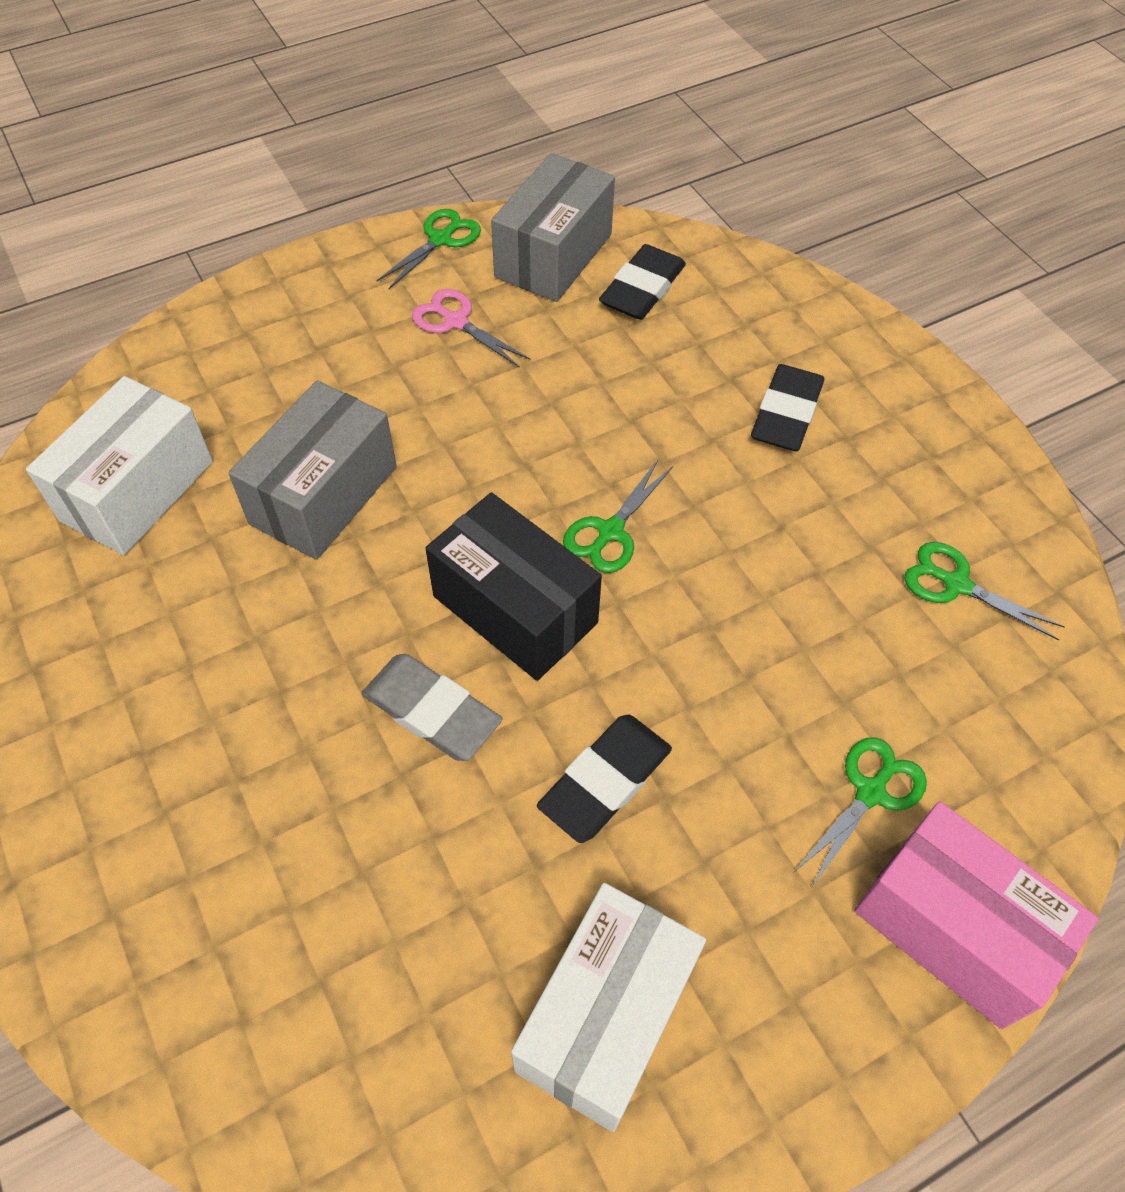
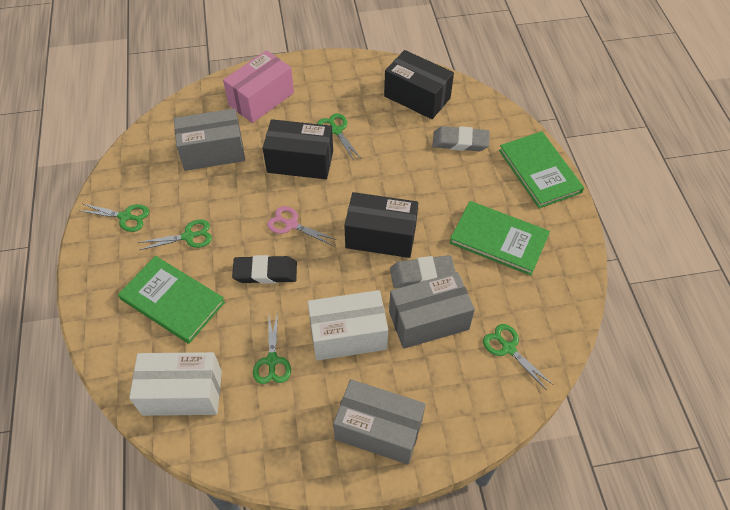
black box: [425,492,602,681] = 1 -> [263,119,333,179] [344,192,418,258] [384,50,454,119] = 3
black eraser: [537,715,672,843] [599,244,686,320] [751,364,824,451] = 3 -> [232,255,297,284] = 1
green book: none = 0 -> [118,256,225,344] [450,201,550,276] [499,131,584,208] = 3
green scissors: [377,209,481,289] [563,460,673,573] [794,737,927,887] [905,542,1065,641] = 4 -> [81,204,149,232] [138,219,212,250] [253,312,291,384] [317,113,361,161] [483,324,553,389] = 5
grey box: [228,380,397,560] [491,153,615,302] = 2 -> [174,108,245,171] [333,379,425,465] [389,272,475,349] = 3
grey eraser: [361,654,502,761] = 1 -> [390,255,456,288] [432,126,490,151] = 2

